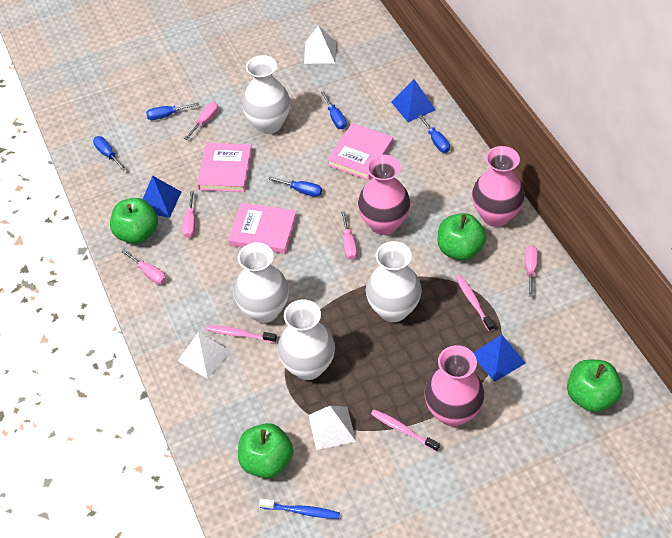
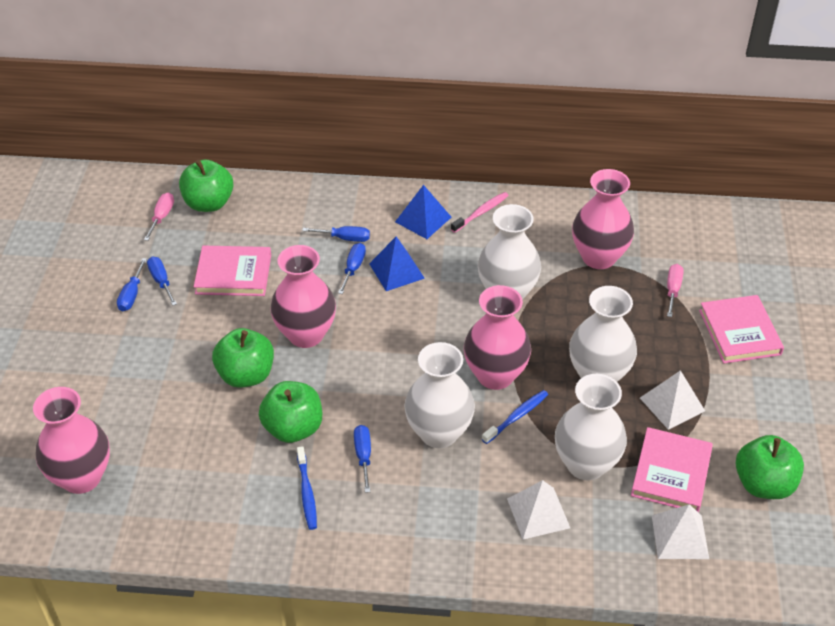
blue pyramid: [143,176,181,218] [391,79,436,122] [473,335,526,382] = 3 -> [369,237,425,291] [395,185,451,239] = 2
blue toothbrush: [259,499,340,519] = 1 -> [297,446,317,530] [482,390,548,444] = 2
pink screwdriver: [122,250,166,284] [182,191,195,238] [184,102,218,140] [341,212,357,260] [525,245,538,297] = 5 -> [144,192,174,241] [667,264,684,317] = 2
pink toothbrush: [206,325,277,343] [371,409,440,452] [456,275,494,331] = 3 -> [451,192,509,233] = 1
pink vase: [358,155,410,235] [425,345,485,426] [472,146,525,227] = 3 -> [33,387,110,494] [270,245,336,348] [464,285,531,390] [572,169,634,269] = 4

